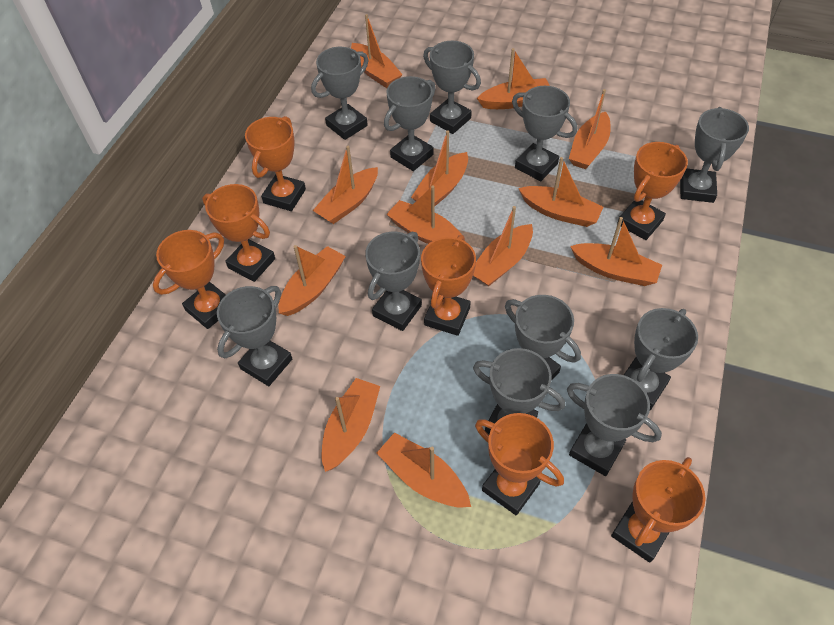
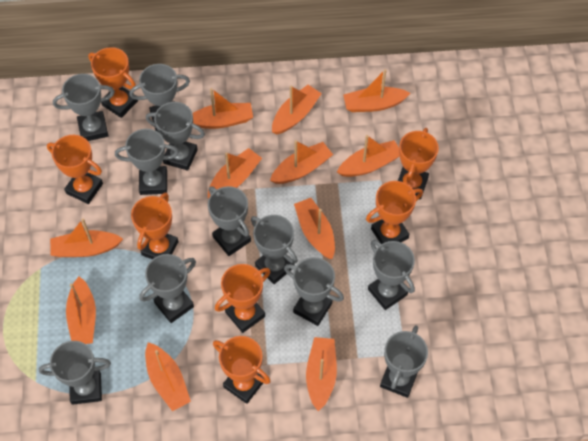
orange boat: [279,245,346,316] [313,146,378,224] [322,378,380,472] [351,14,403,88] [377,433,471,507] [386,185,462,244] [411,130,468,206] [473,206,533,286] [477,48,550,109] [518,157,603,227] [569,89,611,169] [570,217,662,286] = 12 -> [50,219,123,257] [66,276,96,344] [145,342,191,411] [192,88,253,129] [208,148,262,199] [270,140,333,184] [272,85,322,135] [294,198,335,259] [306,337,337,411] [337,135,400,177] [343,69,410,112] = 11

